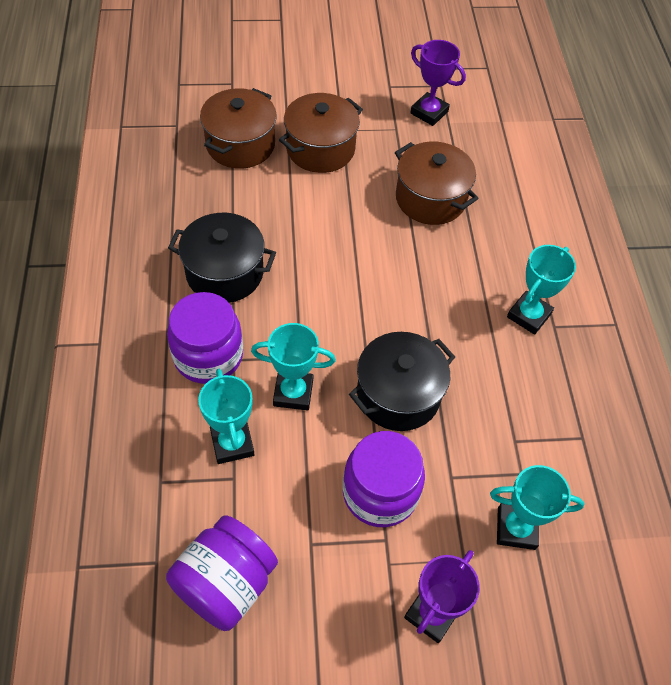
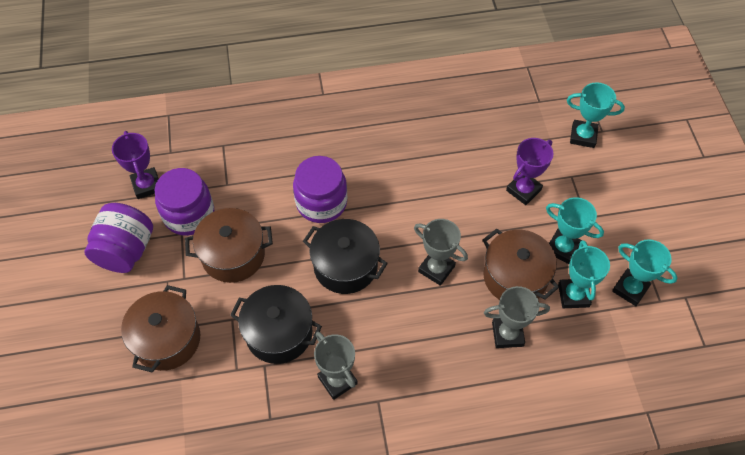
grey trophy: none = 0 -> [314,332,358,400] [414,219,468,286] [484,286,550,348] = 3

